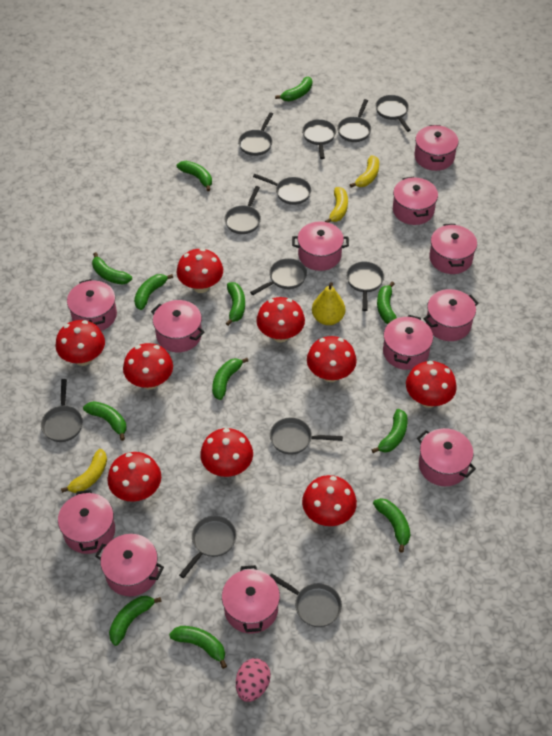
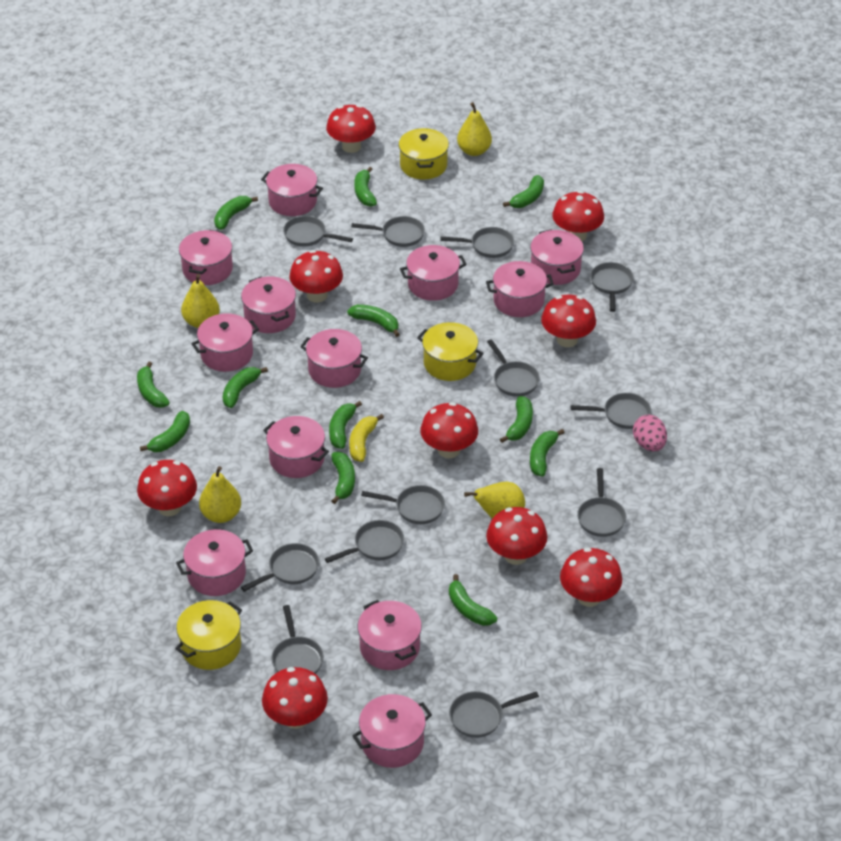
yellow banana: [61,449,107,493] [325,187,348,223] [350,155,379,187] = 3 -> [349,414,384,462] = 1
yellow pear: [312,282,345,325] = 1 -> [181,274,220,328] [199,466,241,523] [457,102,492,156] [464,482,525,519] = 4
yellow pot: none = 0 -> [175,600,242,670] [399,128,449,180] [417,322,483,381] = 3

